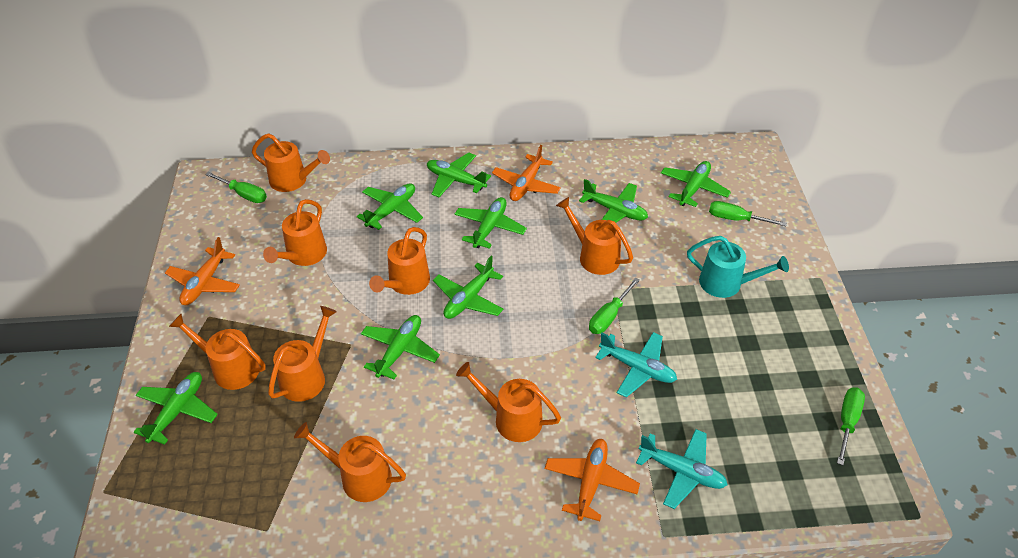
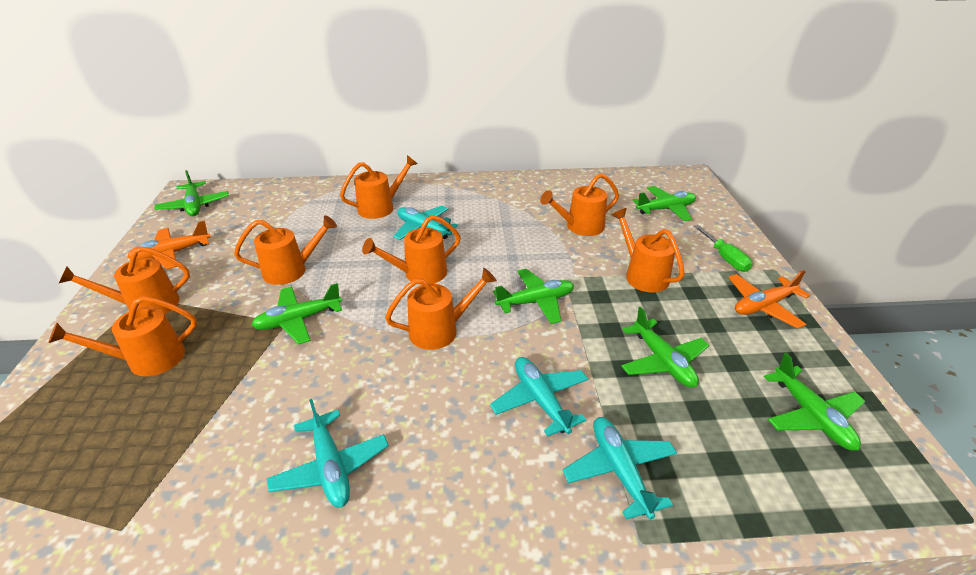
green plane: [133,372,218,445] [357,183,423,230] [361,315,440,380] [427,153,491,197] [433,256,504,319] [455,197,527,249] [579,179,648,223] [661,161,731,207] = 8 -> [155,170,229,216] [251,283,342,345] [493,269,574,324] [621,307,709,388] [633,186,696,221] [764,353,865,451] = 6
green screwdriver: [205,172,267,203] [589,278,640,334] [709,201,787,226] [837,387,865,465] = 4 -> [694,225,753,272] = 1
orange plane: [165,237,240,305] [492,145,561,201] [545,439,640,521] = 3 -> [127,220,211,269] [728,270,811,329] = 2
turquoise plane: [595,332,677,398] [636,429,728,509] = 2 -> [266,399,389,508] [393,206,458,240] [490,357,588,437] [563,417,677,520] = 4
turquoise watering can: [687,236,789,298] = 1 -> none = 0

